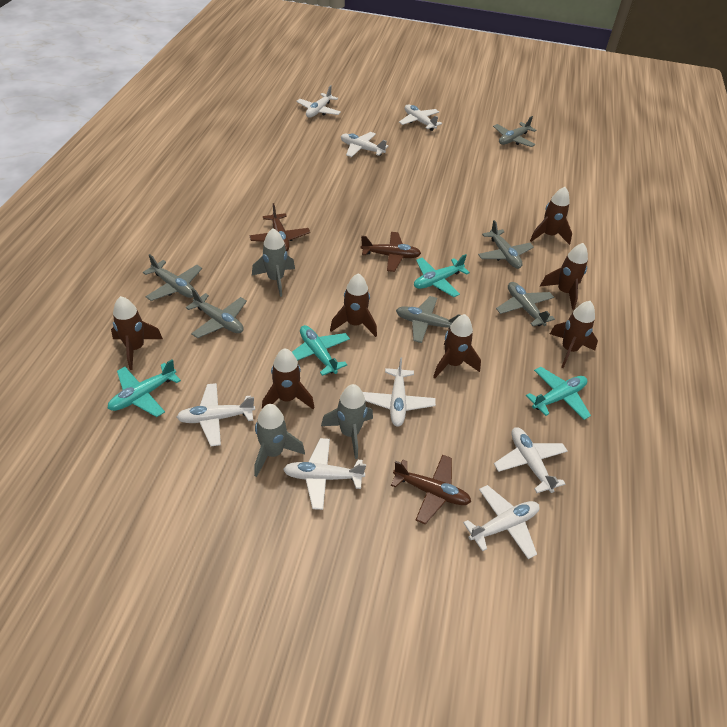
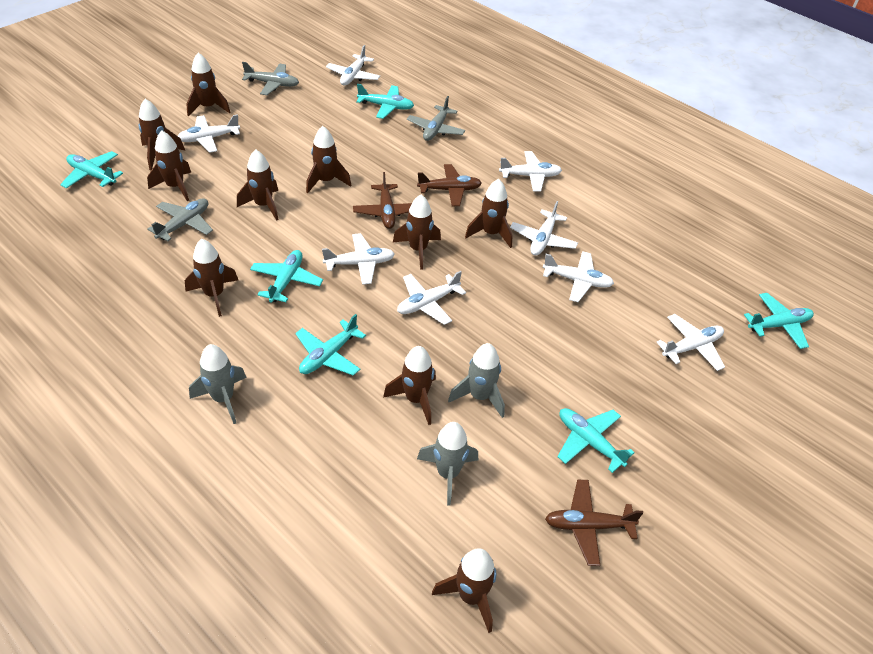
brown rocket: [111,296,163,370] [262,349,314,410] [330,273,377,337] [433,314,481,378] [530,187,572,245] [540,243,588,310] [550,301,598,368] = 7 -> [138,99,185,170] [147,131,191,201] [185,239,238,317] [186,53,230,116] [237,149,279,221] [306,126,351,193] [383,346,436,425] [393,195,441,270] [432,548,496,633] [465,179,512,248] = 10
grey plane: [143,254,202,301] [186,288,247,338] [396,296,460,343] [478,220,534,269] [493,116,537,147] [496,282,555,326] = 6 -> [148,198,213,241] [242,62,299,95] [407,96,465,141] = 3
turquoise plane: [108,359,181,417] [292,325,350,376] [414,254,470,297] [526,367,591,420] = 4 -> [60,151,123,188] [250,250,323,303] [295,314,366,376] [356,84,414,119] [557,408,635,473] [744,293,814,349] = 6

